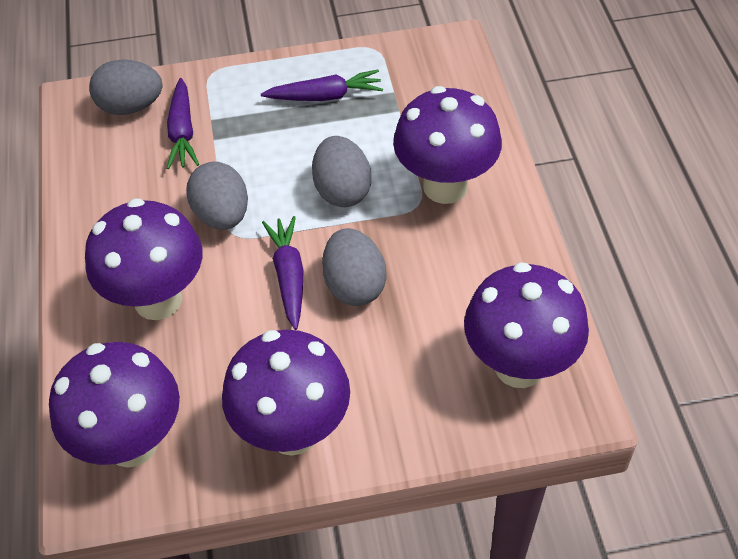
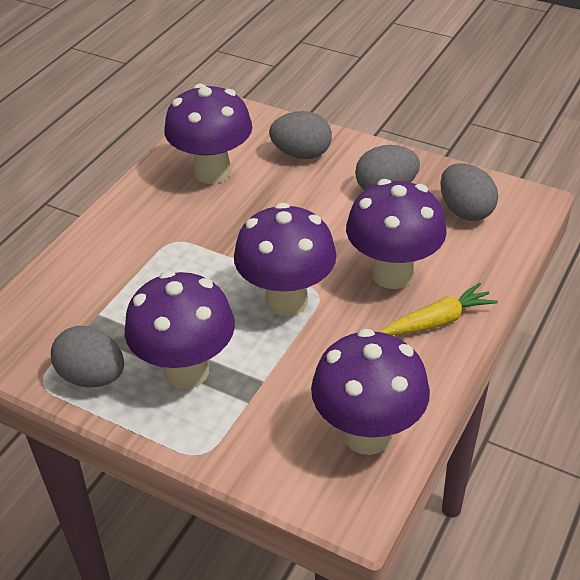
purple carrot: [167,78,199,169] [261,70,383,101] [262,216,304,330] = 3 -> none = 0
yellow carrot: none = 0 -> [381,283,498,335] = 1

